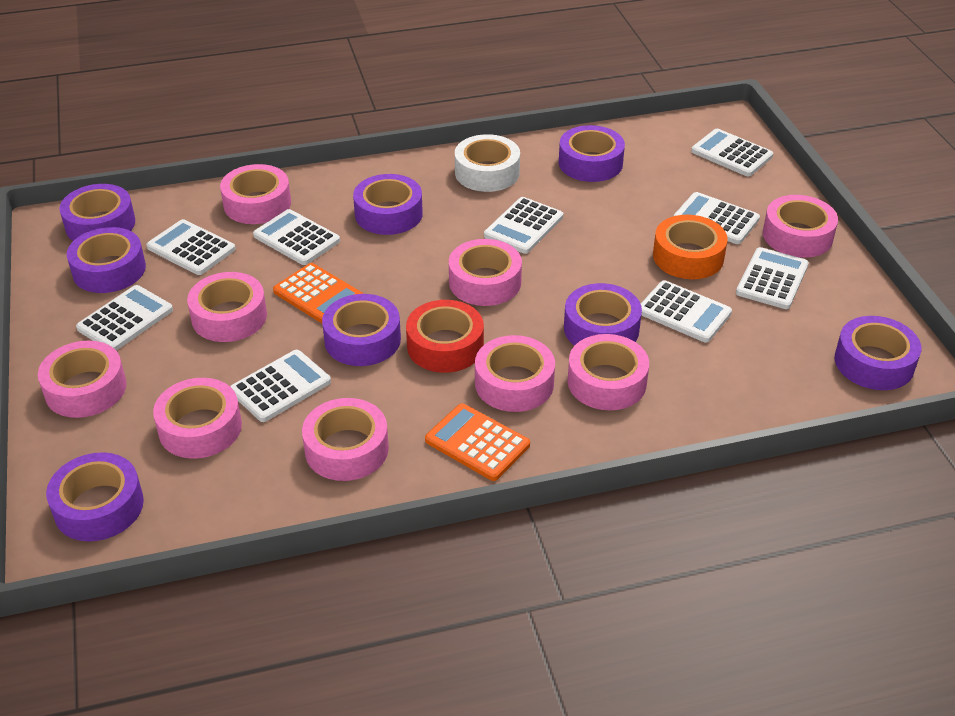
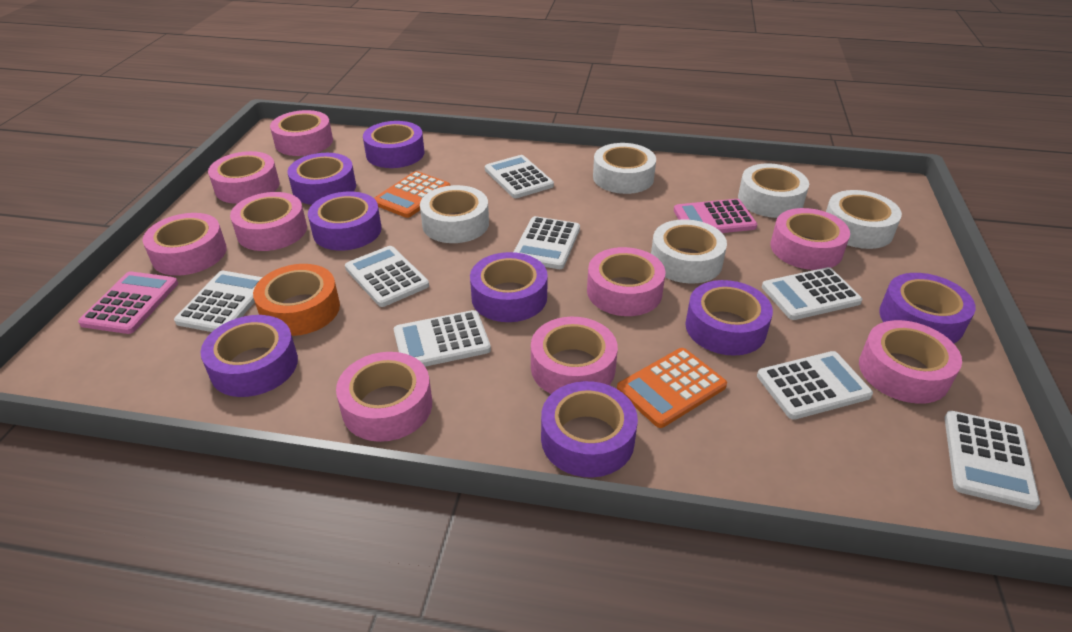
pink calculator: none = 0 -> [78,271,178,334] [674,199,757,233] = 2
red tape: [406,300,484,373] = 1 -> none = 0
white calculator: [76,285,173,351] [146,219,235,275] [230,350,331,422] [253,209,340,265] [484,197,563,254] [641,280,732,342] [674,192,760,244] [691,129,773,176] [736,247,809,309] = 9 -> [174,271,263,332] [345,246,429,307] [394,310,491,367] [485,155,554,198] [514,216,580,269] [757,351,873,420] [762,267,862,320] [945,411,1040,510] = 8
white tape: [455,134,520,192] = 1 -> [420,185,489,243] [593,143,656,194] [651,219,727,284] [738,163,809,218] [826,190,902,249] = 5

